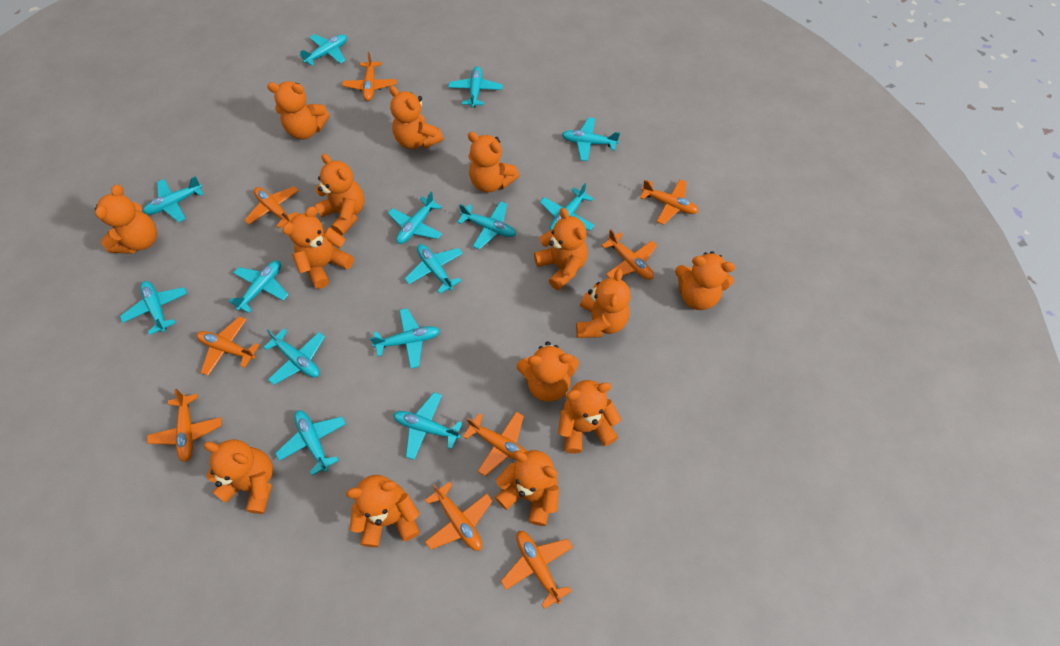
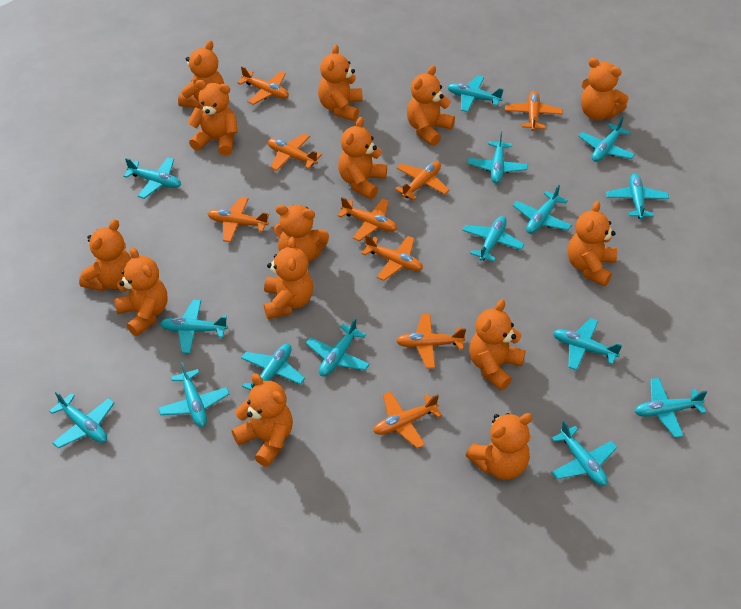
turquoise plane: [120,281,187,335] [143,176,203,222] [229,260,288,313] [264,329,325,385] [275,410,346,476] [299,34,347,66] [370,308,440,369] [388,191,442,244] [393,392,462,460] [405,244,463,294] [448,66,503,108] [457,201,516,250] [540,183,595,231] [562,117,620,161] = 14 -> [49,391,115,448] [123,157,181,199] [158,362,229,427] [160,300,228,353] [241,344,305,390] [306,318,370,377] [448,76,503,112] [462,216,525,262] [468,131,528,183] [513,185,572,234] [551,421,617,486] [553,318,622,370] [578,117,635,162] [606,174,669,219] [634,378,707,438] = 15

